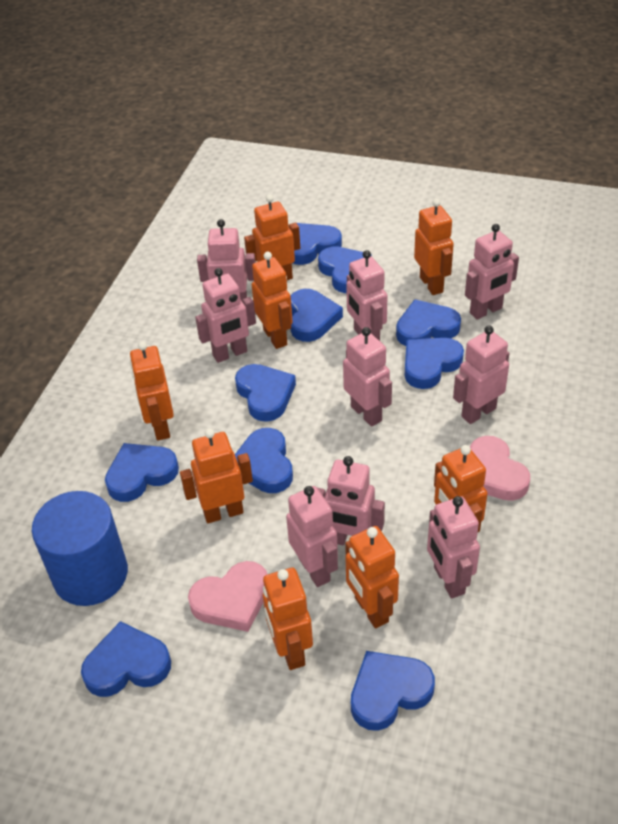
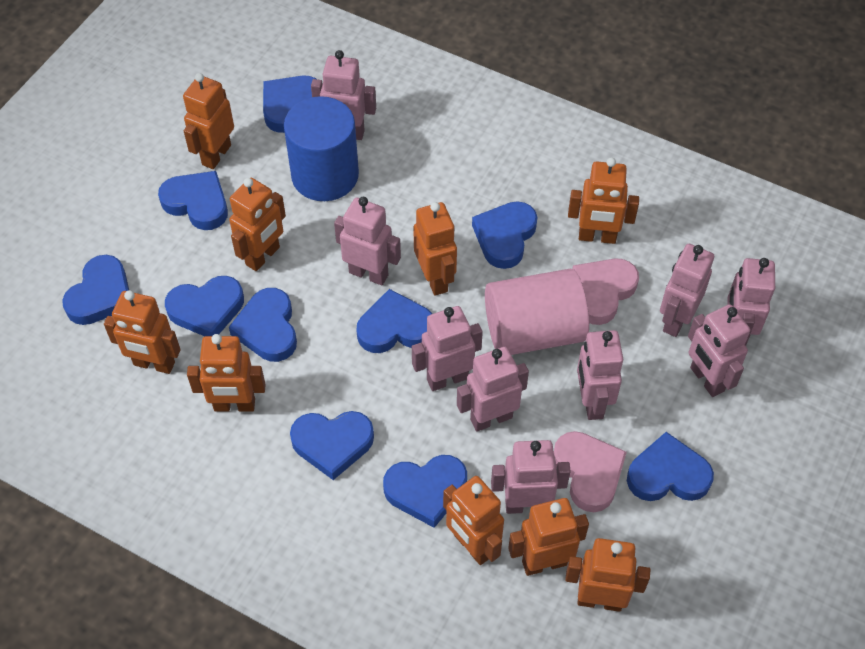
orange robot: [130,341,174,441] [180,428,253,523] [244,194,300,280] [252,252,293,349] [263,568,313,670] [345,526,399,629] [414,199,454,295] [434,445,488,532] = 8 -> [104,290,181,374] [183,73,234,169] [187,334,266,412] [229,178,286,271] [413,202,457,296] [443,476,504,565] [508,498,589,576] [565,538,651,612] [568,157,639,244] = 9
pink cylinder: none = 0 -> [485,269,589,355] = 1

